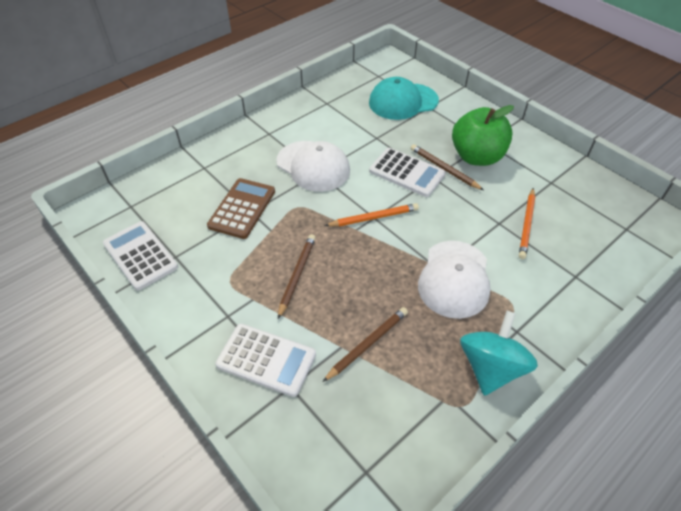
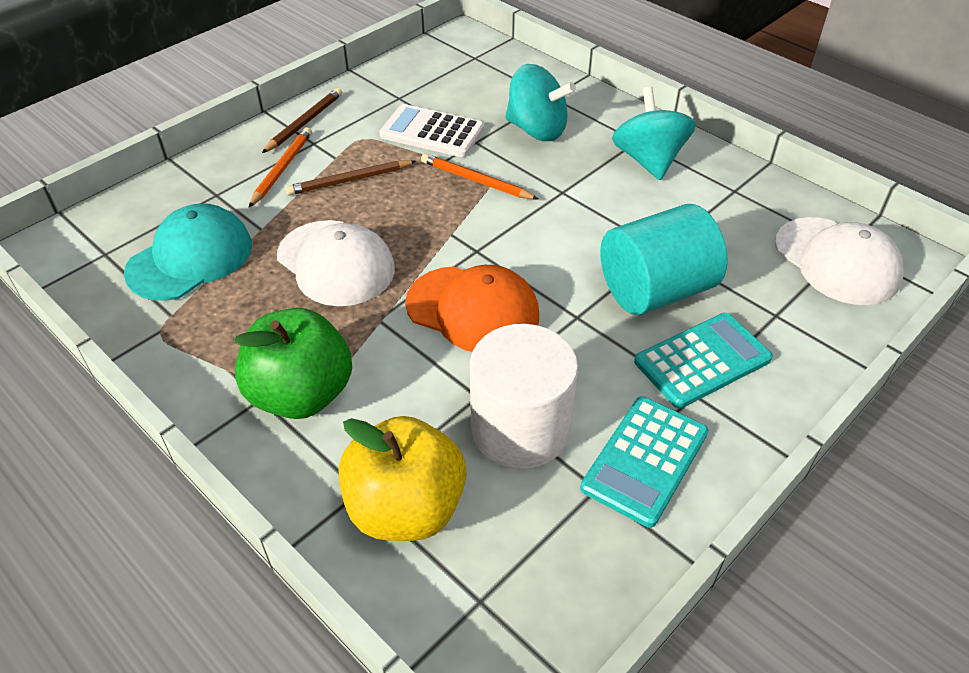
brown calculator: [207,178,275,239] = 1 -> none = 0
brown pencil: [278,234,316,319] [323,307,408,382] [411,144,483,190] = 3 -> [262,88,342,153] [285,160,416,195] = 2
orange cap: none = 0 -> [405,265,539,352] = 1
turquoise calculator: none = 0 -> [580,396,708,528] [634,313,773,408] = 2
turquoise cylinder: none = 0 -> [600,204,728,315] = 1
turquoise spinning top: [460,311,538,396] = 1 -> [505,64,576,141] [612,87,696,180] = 2
white calculator: [103,221,178,291] [215,324,316,397] [369,148,446,197] = 3 -> [379,104,484,157] = 1
white cylinder: none = 0 -> [470,324,578,469] = 1
yellow apple: none = 0 -> [339,416,467,541] = 1

